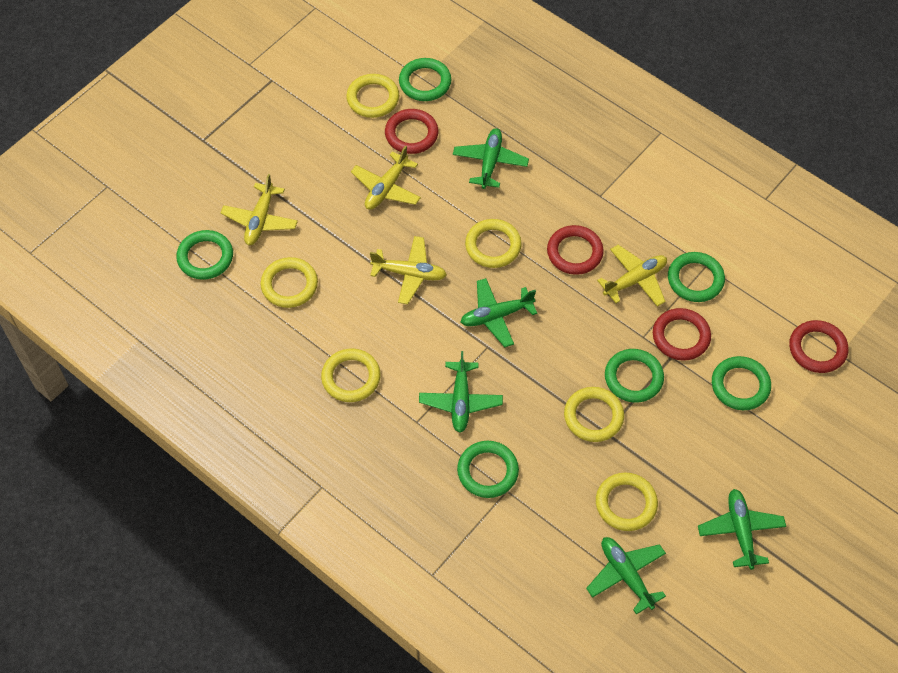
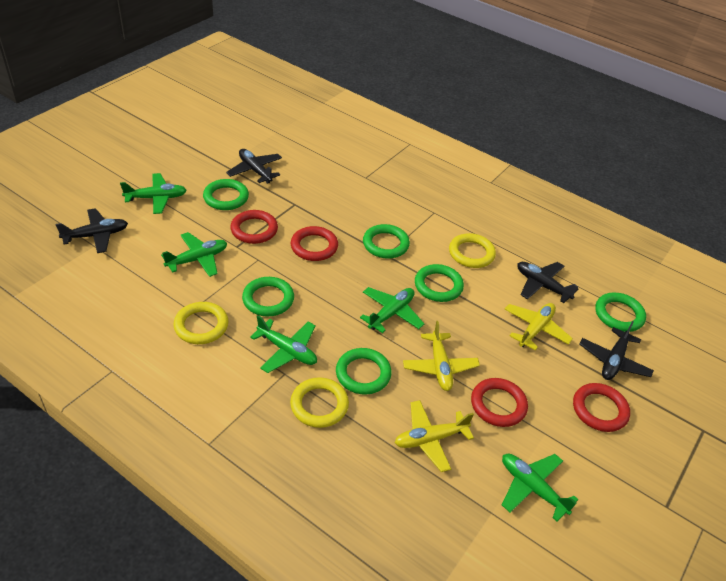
black plane: none = 0 -> [56,208,128,253] [226,149,282,184] [517,262,578,303] [579,321,654,380] = 4
yellow plane: [221,174,298,245] [351,145,421,210] [370,236,447,304] [597,245,667,307] = 4 -> [395,400,474,472] [403,321,480,391] [504,303,573,351] = 3
yellow ring: [260,257,318,308] [321,349,381,402] [346,74,399,118] [465,219,522,268] [564,387,624,442] [596,472,658,531] = 6 -> [173,302,228,344] [290,377,349,428] [449,233,496,268] = 3

